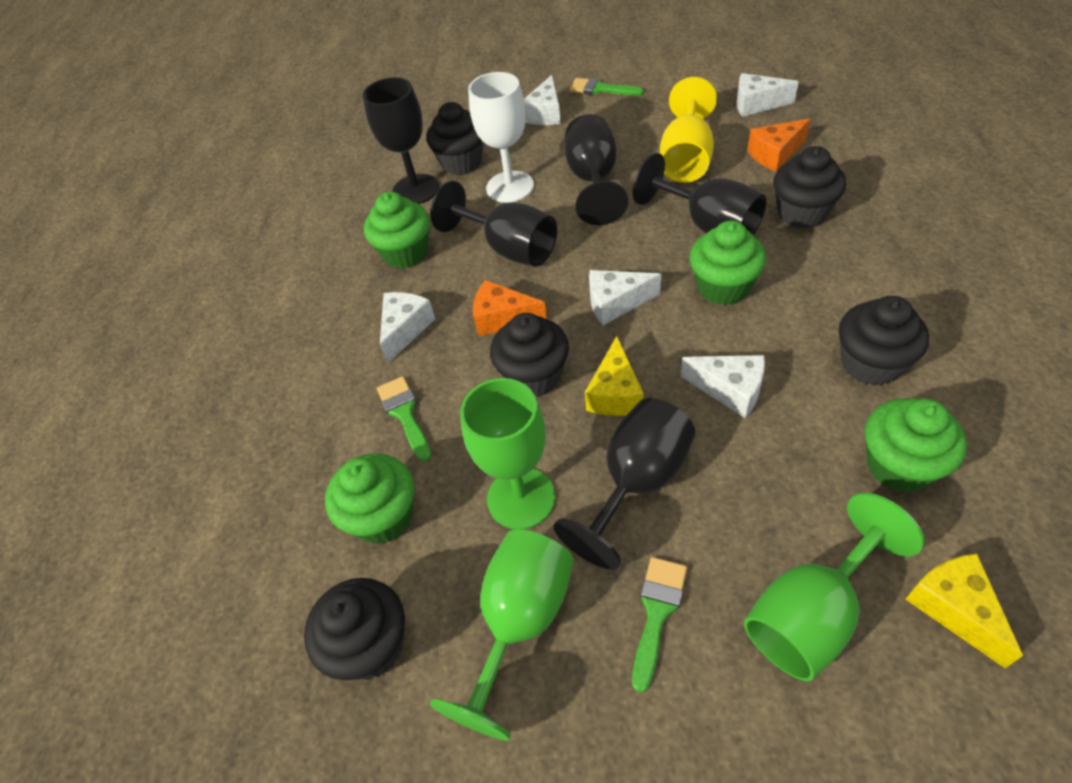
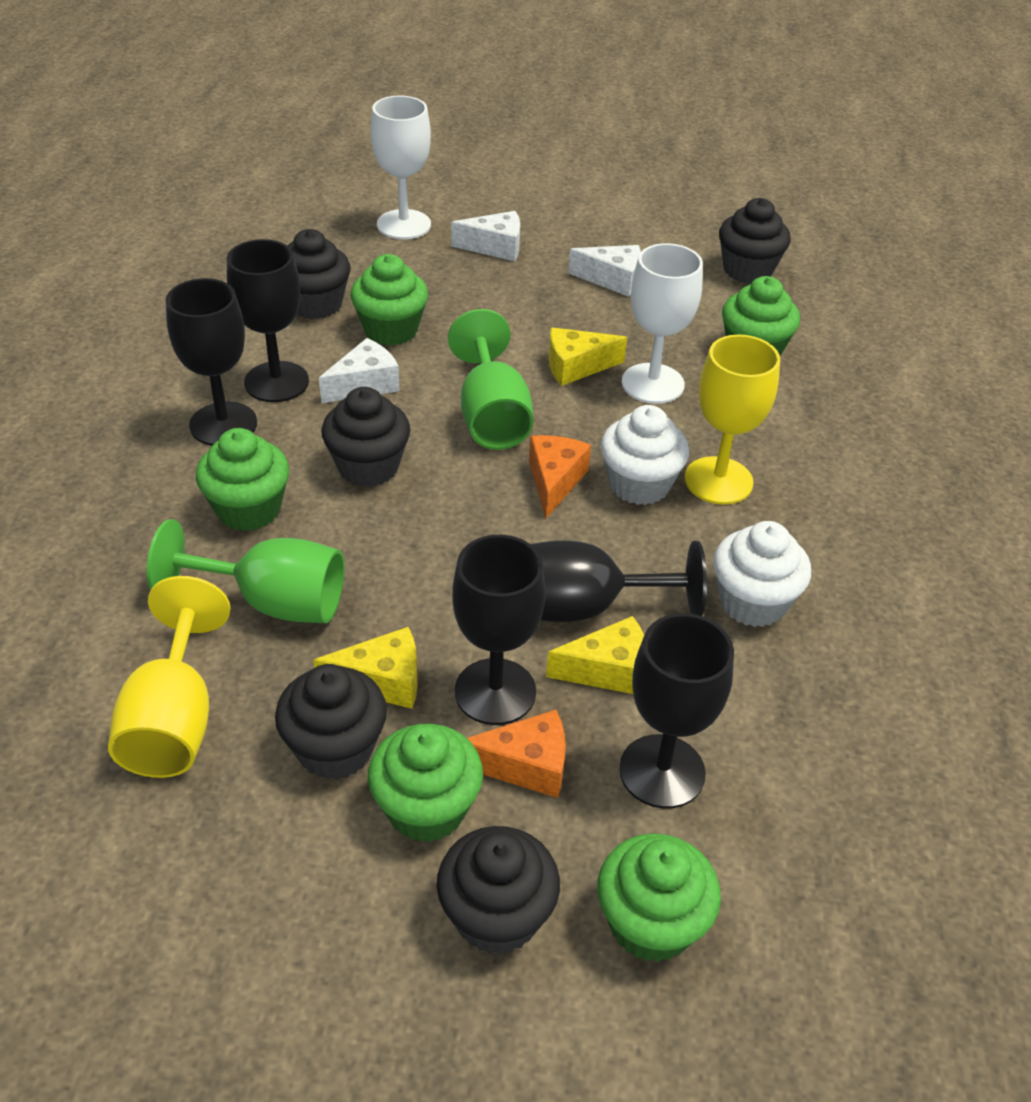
green brush: [377,376,431,461] [569,78,644,96] [632,557,687,693] = 3 -> none = 0
green cupcake: [325,453,414,544] [364,191,430,268] [689,221,766,305] [865,398,967,492] = 4 -> [196,428,289,531] [351,254,428,346] [368,724,483,842] [597,833,721,962] [722,276,800,356] = 5
green goblet: [430,529,574,741] [460,378,555,529] [744,493,925,681] = 3 -> [147,519,344,623] [448,309,534,450] = 2
white cheese: [380,292,435,364] [524,75,561,125] [589,270,661,325] [681,355,765,418] [736,73,799,117] = 5 -> [319,338,400,403] [451,211,520,261] [568,245,641,297] = 3
white cupcake: none = 0 -> [601,405,689,505] [713,521,811,627] = 2
white goblet: [468,72,534,203] = 1 -> [371,95,431,239] [622,243,703,404] = 2
yellow cheese: [585,336,644,416] [905,553,1023,668] = 2 -> [313,627,418,709] [546,616,644,694] [549,327,627,386] = 3
yellow goblet: [660,77,717,183] = 1 -> [108,576,231,778] [684,335,780,505] = 2

